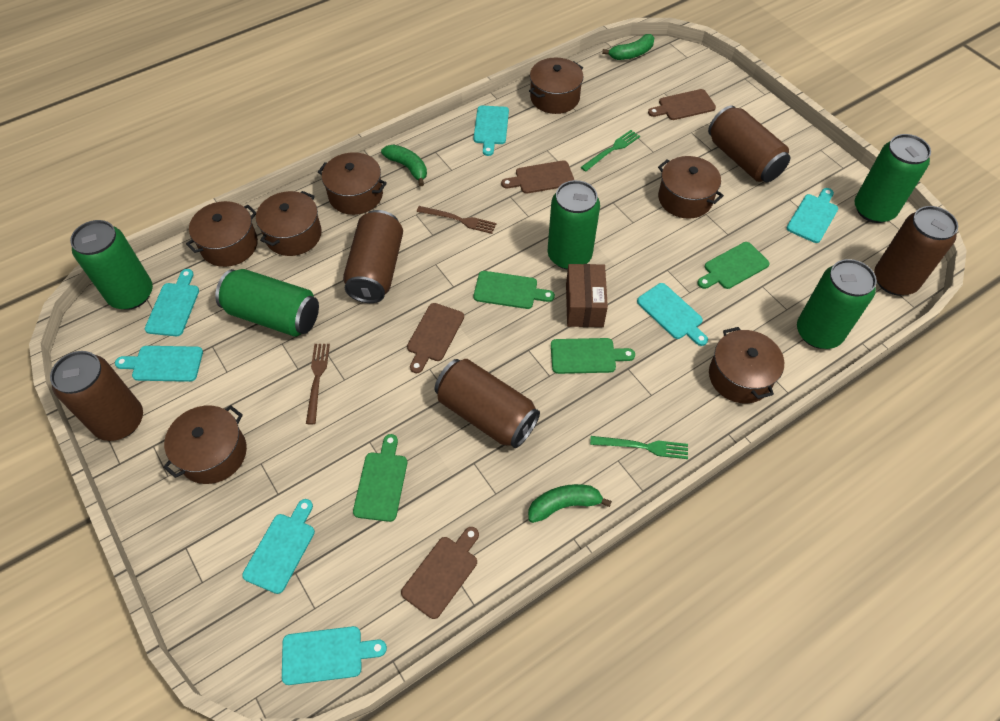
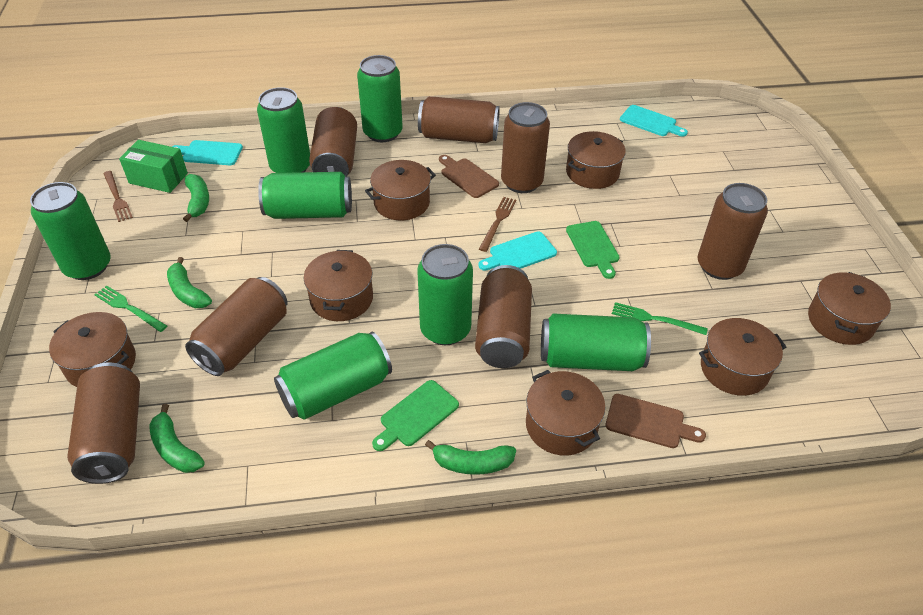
brown box: [566,264,608,327] = 1 -> none = 0
brown can: [50,351,143,441] [343,210,403,303] [435,359,540,448] [708,106,790,182] [874,206,958,296] = 5 -> [67,363,140,484] [185,277,288,376] [309,107,357,176] [418,96,500,143] [475,265,532,368] [501,102,550,193] [698,183,768,280] = 7
brown cutting board: [401,527,479,619] [407,303,464,373] [501,160,574,194] [648,89,716,120] = 4 -> [439,155,499,198] [605,394,706,448] = 2
green banana: [381,145,427,186] [528,484,612,523] [602,34,654,60] = 3 -> [149,404,205,473] [167,257,212,308] [183,174,209,222] [425,440,516,475] = 4
green box: none = 0 -> [119,140,188,193] = 1
green can: [70,220,153,310] [215,269,319,337] [548,180,600,270] [797,259,877,349] [855,134,931,223] = 5 -> [30,182,111,280] [257,87,310,173] [258,172,352,219] [274,332,392,420] [357,55,403,142] [417,244,473,345] [541,313,651,371] = 7
green cutting board: [353,434,407,522] [474,271,555,309] [551,338,635,374] [697,242,770,289] = 4 -> [372,380,459,451] [566,221,620,279] = 2
turquoise cutting board: [115,346,203,382] [145,269,199,336] [242,499,315,594] [282,626,387,685] [474,106,509,156] [637,283,708,346] [787,188,838,243] = 7 -> [172,140,243,165] [478,232,557,271] [620,105,688,136] = 3

